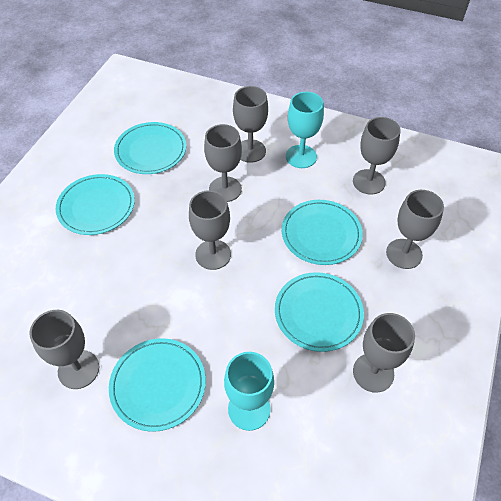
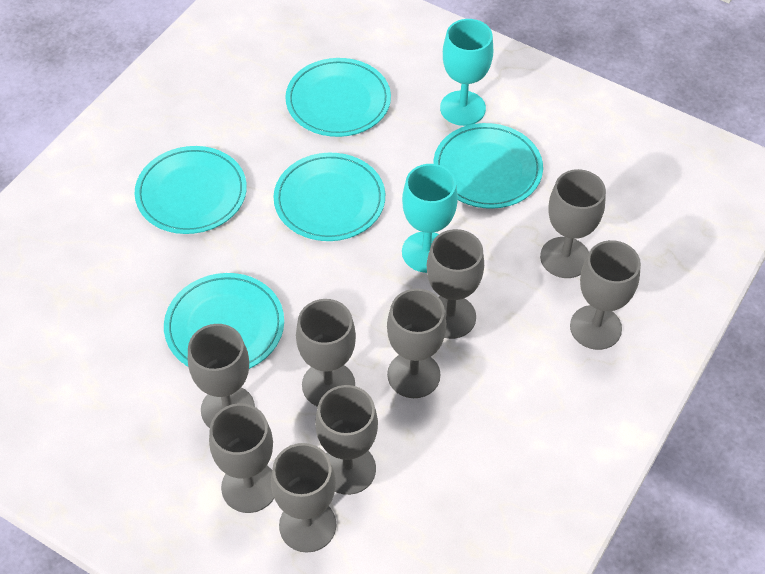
grey goblet: [29,310,99,389] [189,190,231,270] [204,124,242,202] [233,86,268,163] [353,117,401,195] [353,313,415,393] [386,190,444,269] = 7 -> [188,324,255,428] [209,403,274,513] [271,443,336,552] [296,299,356,407] [315,385,378,495] [387,289,446,398] [427,229,484,339] [540,169,606,278] [570,240,641,350] = 9

